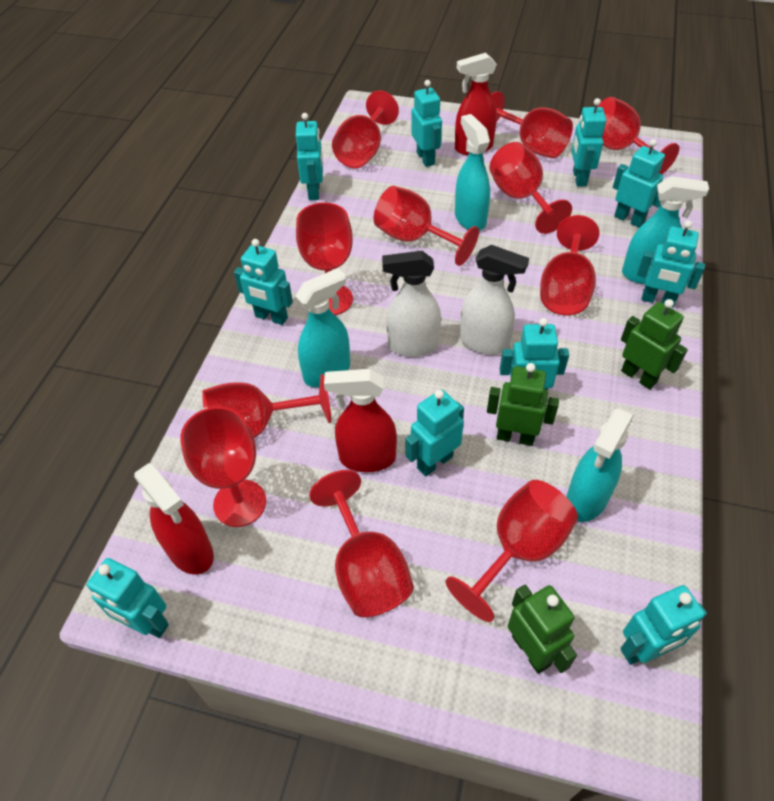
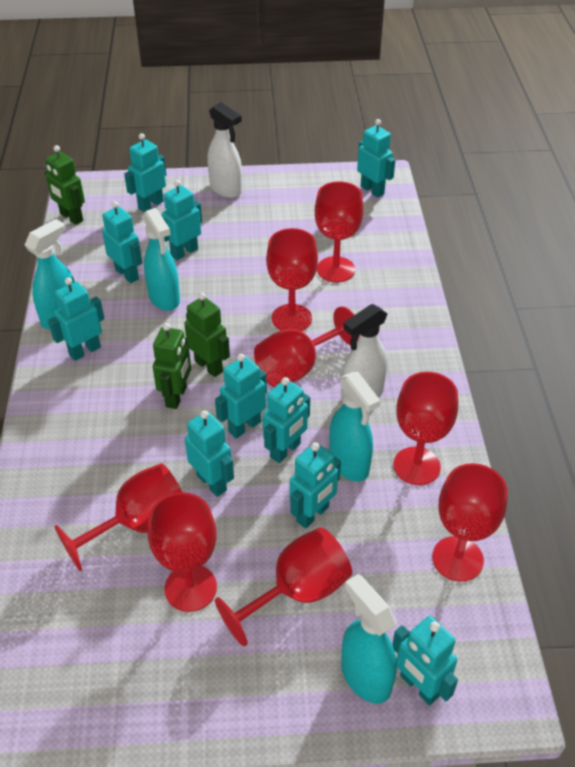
red goblet: [180,407,266,527] [202,374,331,438] [296,202,353,315] [309,470,414,617] [332,91,399,168] [374,186,479,266] [445,480,578,622] [489,142,572,234] [491,91,573,158] [540,215,599,315] [597,97,679,174] = 11 -> [54,463,182,571] [148,492,217,612] [215,528,352,646] [254,306,360,387] [266,228,318,331] [315,181,364,282] [394,372,458,485] [432,463,508,582] = 8
red spray bottle: [134,463,214,574] [324,369,397,472] [455,53,497,155] = 3 -> none = 0

